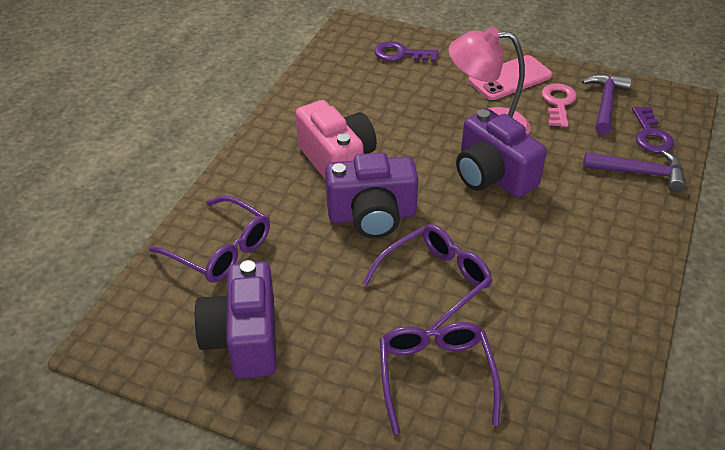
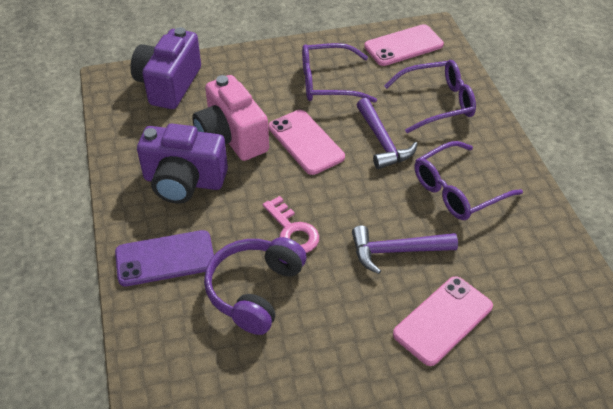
pink lamp: [448,27,530,135] = 1 -> none = 0
pink phone: [469,55,552,100] = 1 -> [268,110,345,175] [364,24,444,66] [393,276,493,366] = 3
purple camera: [194,260,277,379] [325,153,418,238] [456,109,547,198] = 3 -> [130,27,201,109] [137,124,228,204] = 2
purple headphones: none = 0 -> [204,237,306,335] = 1
purple key: [374,41,438,62] [632,107,674,153] = 2 -> none = 0
purple phone: none = 0 -> [115,230,214,286] = 1

